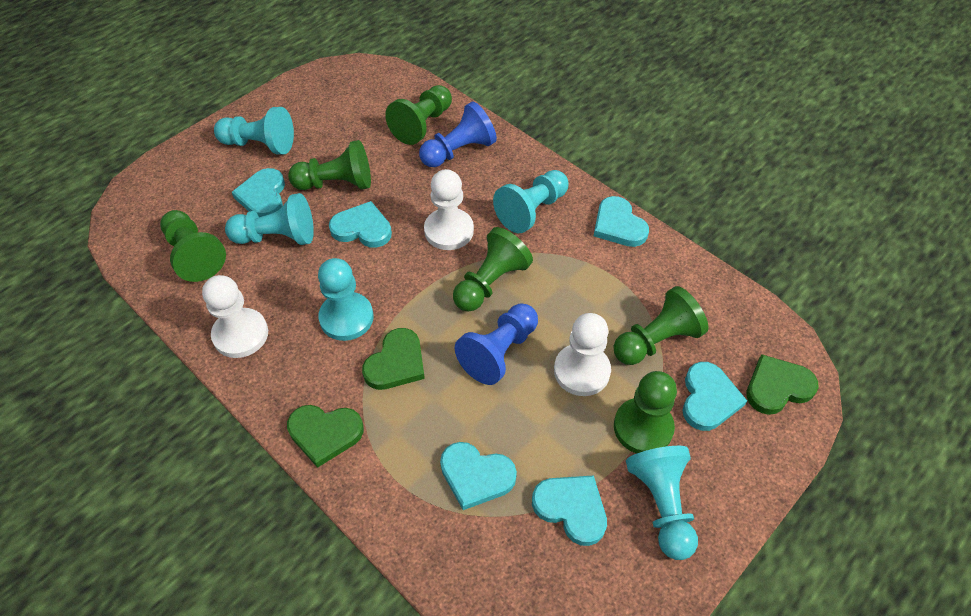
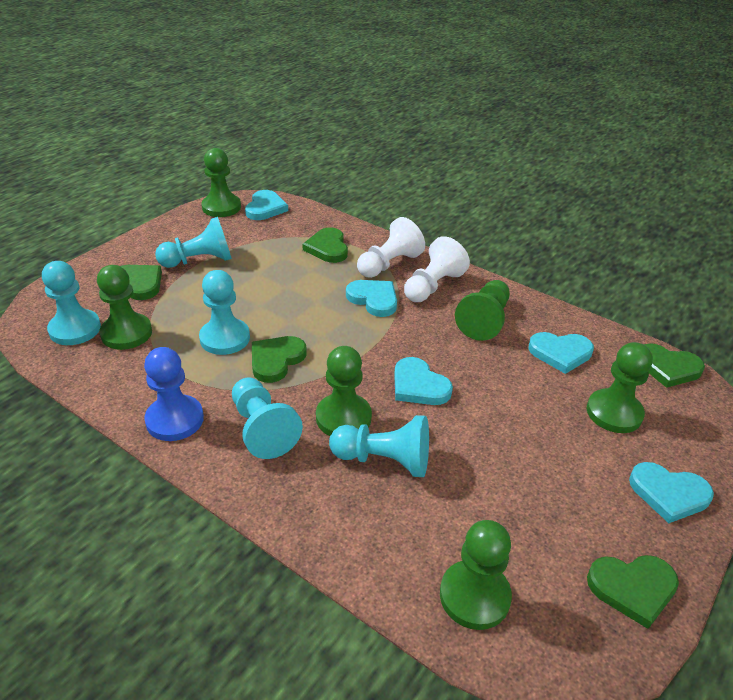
blue pawn: [419,101,497,167] [455,304,538,385] = 2 -> [144,347,204,441] = 1
green heart: [287,405,364,468] [362,328,425,390] [746,354,818,415] = 3 -> [120,265,162,300] [252,336,307,383] [302,228,348,263] [587,555,679,629] [643,343,705,388] = 5
turquoise heart: [232,168,285,217] [329,201,392,248] [440,442,517,510] [532,475,607,546] [594,196,649,247] [683,362,747,431] = 6 -> [245,190,288,220] [346,280,397,317] [394,357,453,405] [528,332,594,374] [629,462,714,523] = 5
white pawn: [202,275,268,358] [424,169,474,250] [554,313,611,396] = 3 -> [357,217,425,278] [404,236,470,302] = 2

